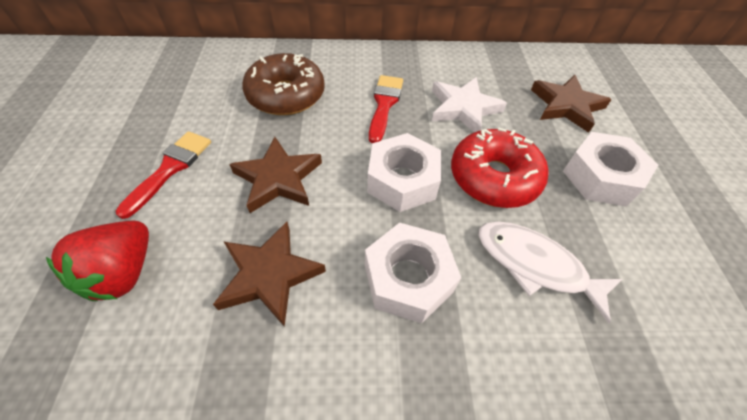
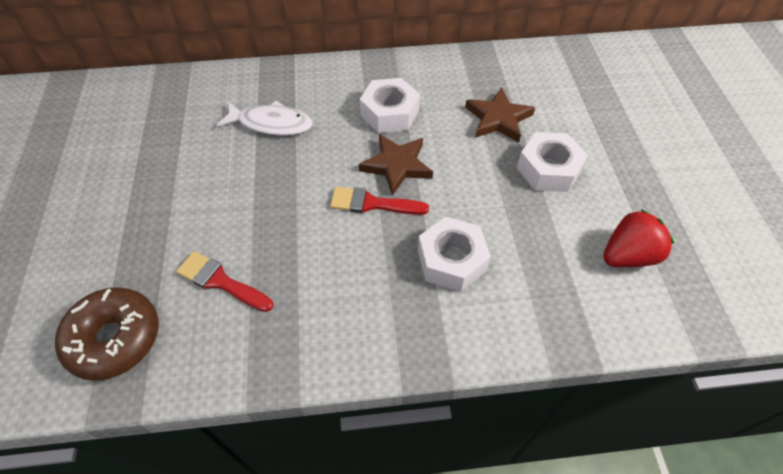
brown star: [213,222,326,326] [229,137,322,213] [531,75,611,133] = 3 -> [359,134,433,196] [465,88,535,143] = 2
red donut: [451,128,548,208] = 1 -> none = 0
white star: [432,77,507,132] = 1 -> none = 0

